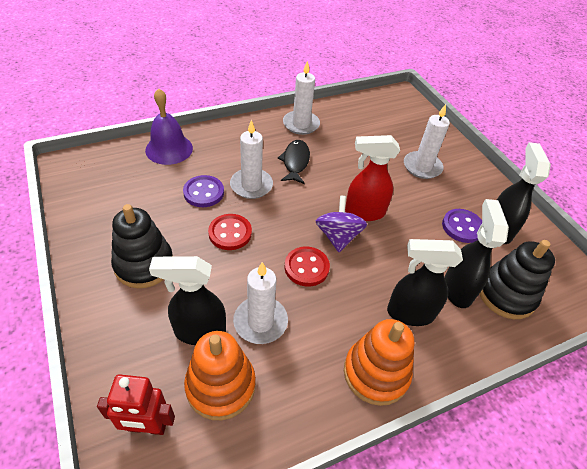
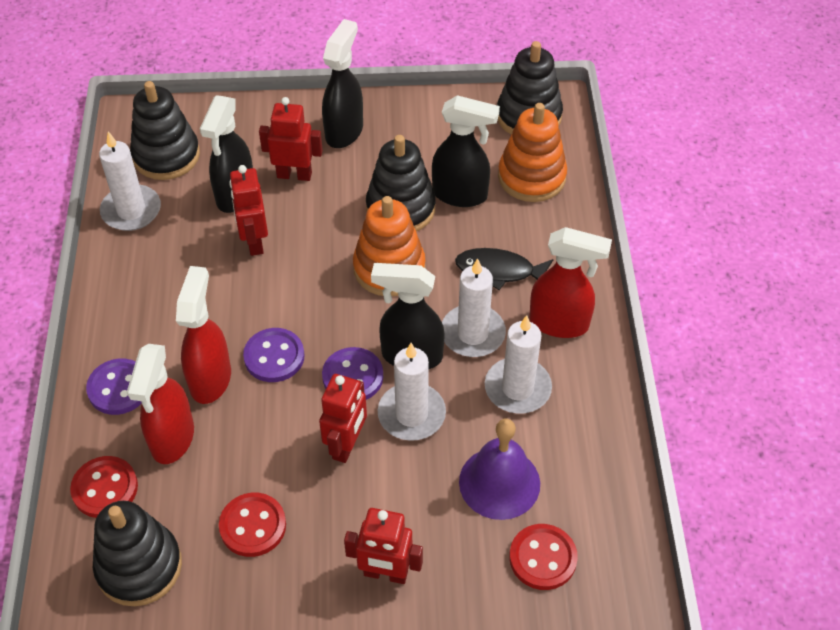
black stacking toy: [111,204,173,288] [480,240,555,319] = 2 -> [93,501,182,606] [130,81,200,180] [366,135,436,231] [497,41,563,135] = 4
purple button: [183,175,224,207] [442,209,482,243] = 2 -> [86,358,142,415] [243,328,305,382] [322,347,383,400] = 3
purple spinning top: [316,196,367,252] = 1 -> none = 0
red button: [208,214,252,250] [285,246,330,287] = 2 -> [70,456,138,518] [219,493,286,557] [509,524,578,590] = 3
red robot: [97,374,175,435] = 1 -> [229,165,268,256] [259,97,323,181] [319,374,367,463] [344,508,423,584] = 4
red spray bottle: [345,135,400,221] = 1 -> [127,344,194,464] [176,266,231,404] [529,227,612,338] = 3

